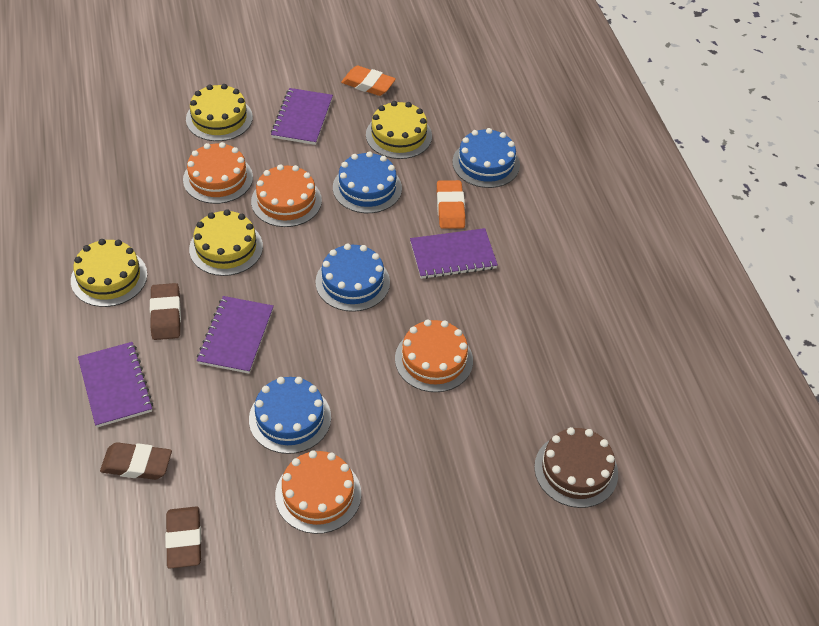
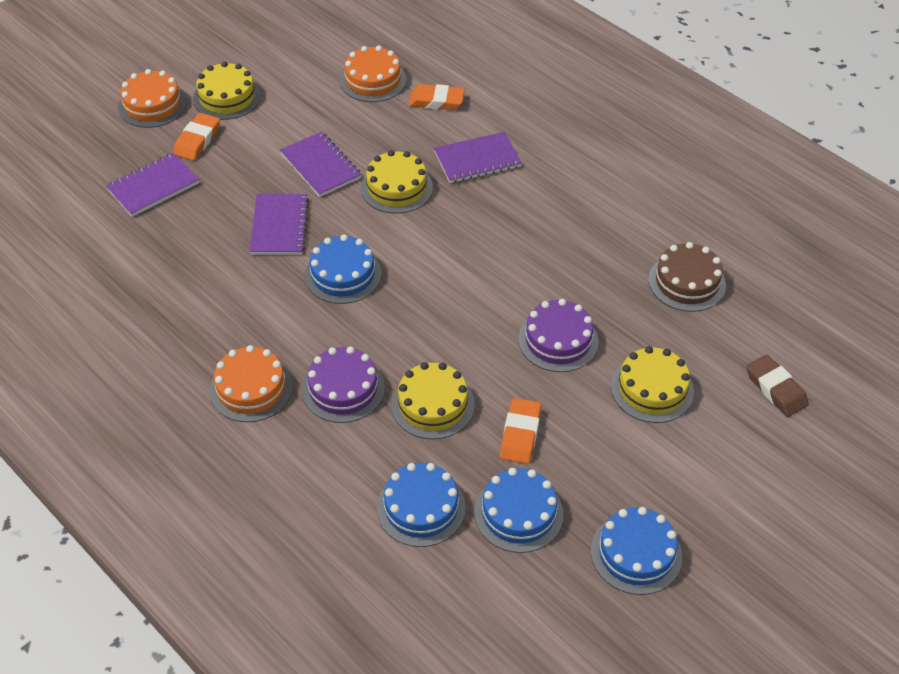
brown eraser: [100,442,172,480] [150,283,181,340] [165,507,201,569] = 3 -> [746,354,809,417] = 1
orange cake: [183,142,253,204] [251,164,322,227] [275,450,361,534] [395,319,473,392] = 4 -> [118,69,187,128] [210,345,293,422] [340,45,406,102] = 3
orange eraser: [341,66,396,96] [437,180,465,229] = 2 -> [173,113,220,161] [409,84,465,110] [500,398,541,464] = 3
purple cake: none = 0 -> [302,346,385,423] [518,299,598,372] = 2

